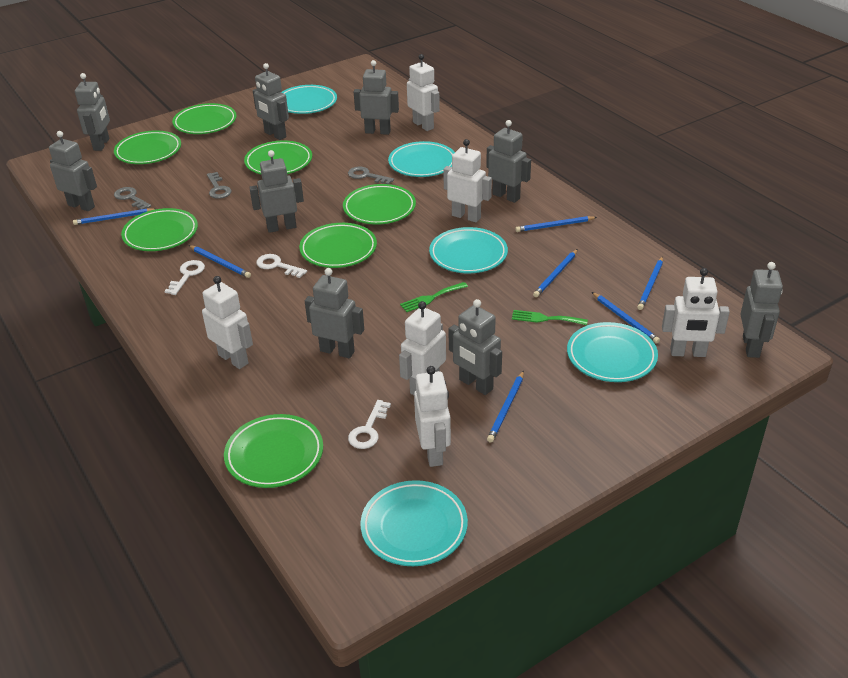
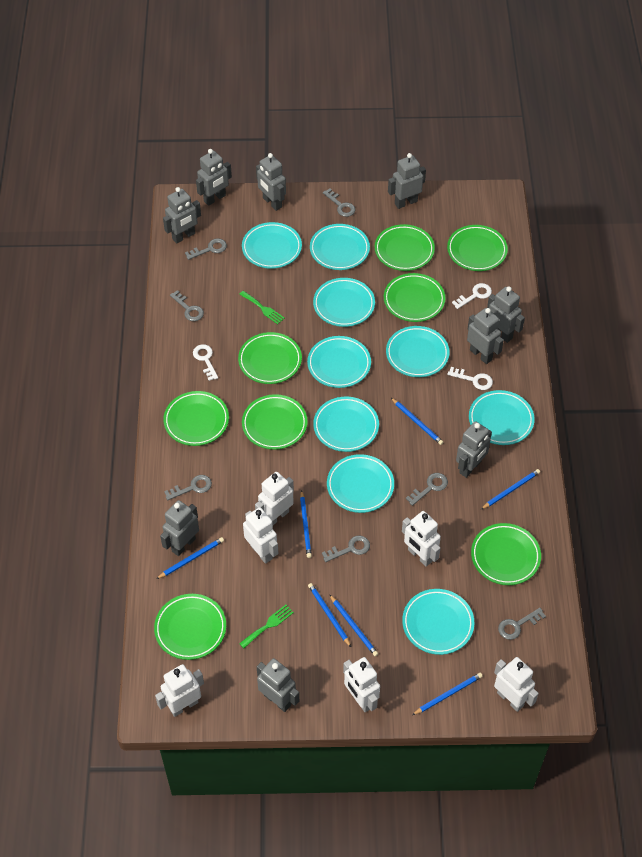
green plate: [114,130,181,164] [121,208,198,251] [172,103,237,134] [224,414,323,488] [244,140,312,174] [299,223,377,268] [343,184,416,225] = 7 -> [154,594,226,660] [163,391,229,446] [238,332,302,384] [242,394,308,450] [375,224,435,271] [384,273,445,322] [447,225,508,271] [471,523,541,585] = 8
grey key: [114,187,151,210] [207,172,231,199] [348,167,394,184] = 3 -> [164,475,212,500] [170,290,204,321] [185,238,227,260] [322,535,370,562] [323,188,356,217] [406,473,448,506] [498,608,546,640] = 7
turquoise plate: [282,85,337,114] [360,480,468,566] [388,141,455,177] [429,227,508,273] [567,322,658,382] = 5 -> [242,222,302,269] [307,336,371,388] [310,224,370,270] [313,278,375,327] [313,397,379,452] [327,454,394,513] [386,326,450,377] [402,589,474,655] [469,390,535,445] = 9

